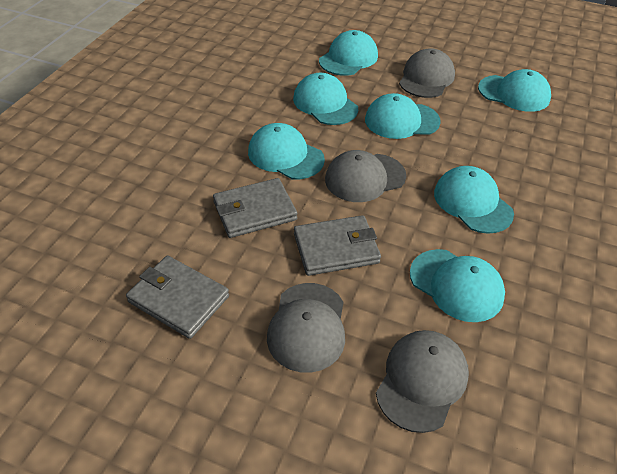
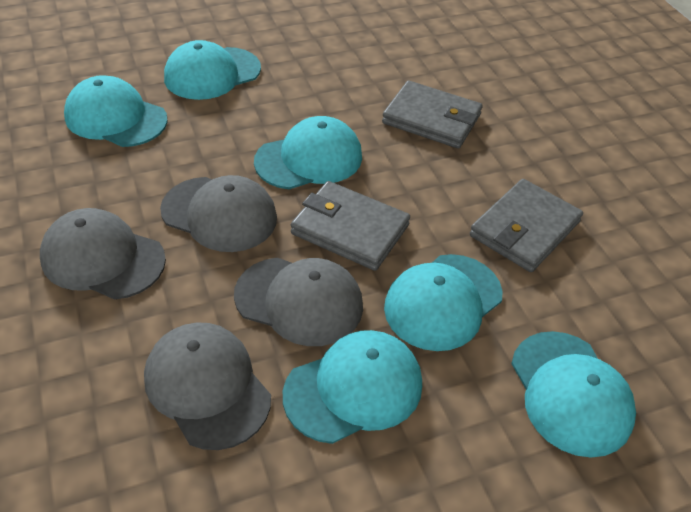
turquoise cap: [248,123,325,179] [293,73,358,125] [319,30,378,76] [365,93,441,139] [410,249,505,322] [434,166,514,234] [478,69,551,112] = 7 -> [64,75,168,147] [164,40,261,100] [254,116,362,189] [283,330,422,444] [384,254,502,351] [511,331,636,458] = 6

